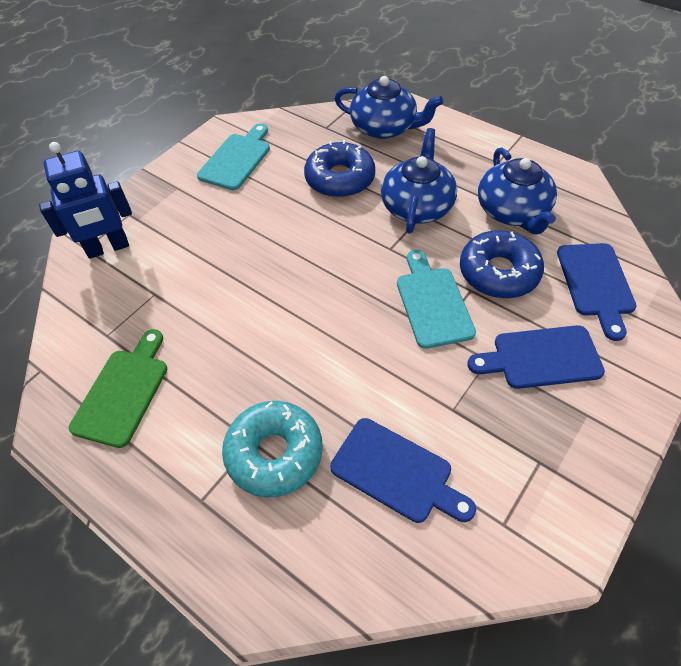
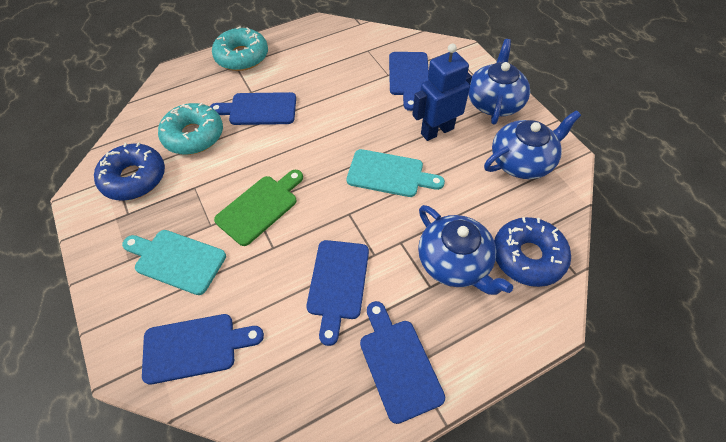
blue cutting board: [330,418,476,523] [467,325,605,389] [557,243,636,341] = 3 -> [142,314,264,385] [210,92,296,125] [306,240,369,346] [360,301,445,424] [389,52,429,111] = 5
turquoise donut: [222,401,323,498] = 1 -> [158,103,223,155] [212,26,268,71] = 2

